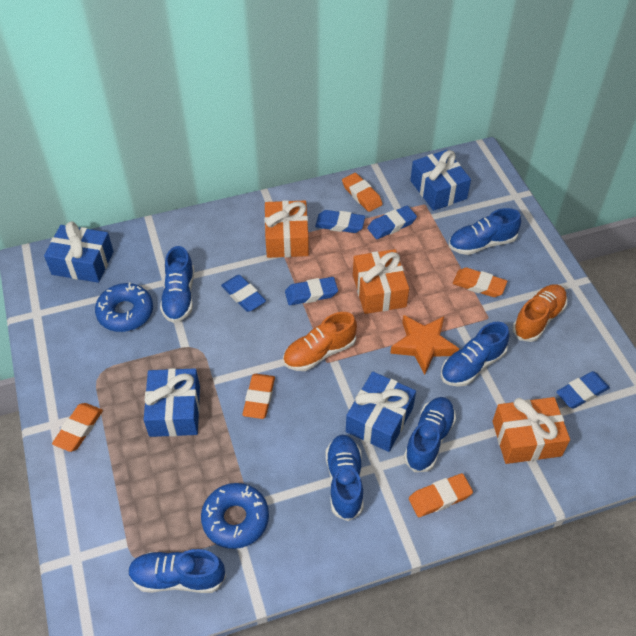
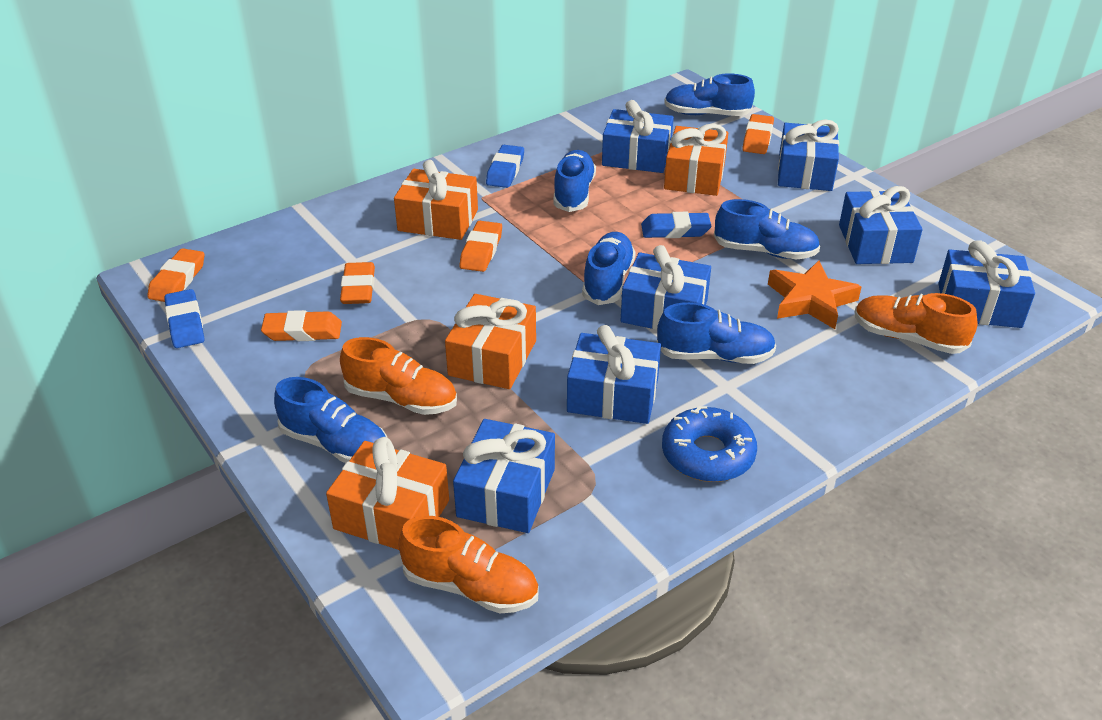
blue donut: [95,282,153,332] [201,483,269,549] = 2 -> [662,406,757,482] = 1
blue eraser: [221,275,266,312] [285,277,338,305] [315,210,365,233] [367,206,417,239] [556,371,610,409] = 5 -> [164,289,204,348] [486,145,524,188] [641,212,711,238] = 3
blue gift: [44,221,114,283] [144,368,200,437] [346,372,416,452] [410,150,471,211] = 4 -> [453,419,555,533] [567,325,661,424] [602,100,674,173] [621,245,711,330] [778,119,839,191] [839,186,923,264] [938,240,1035,328] = 7
orange gift: [264,200,309,258] [353,249,409,314] [492,397,570,464] = 3 -> [326,437,449,550] [394,160,478,240] [445,294,536,389] [664,124,728,196] = 4
orange shoe: [283,312,357,371] [513,284,567,342] = 2 -> [340,337,457,415] [398,516,539,613] [854,293,978,354] = 3

